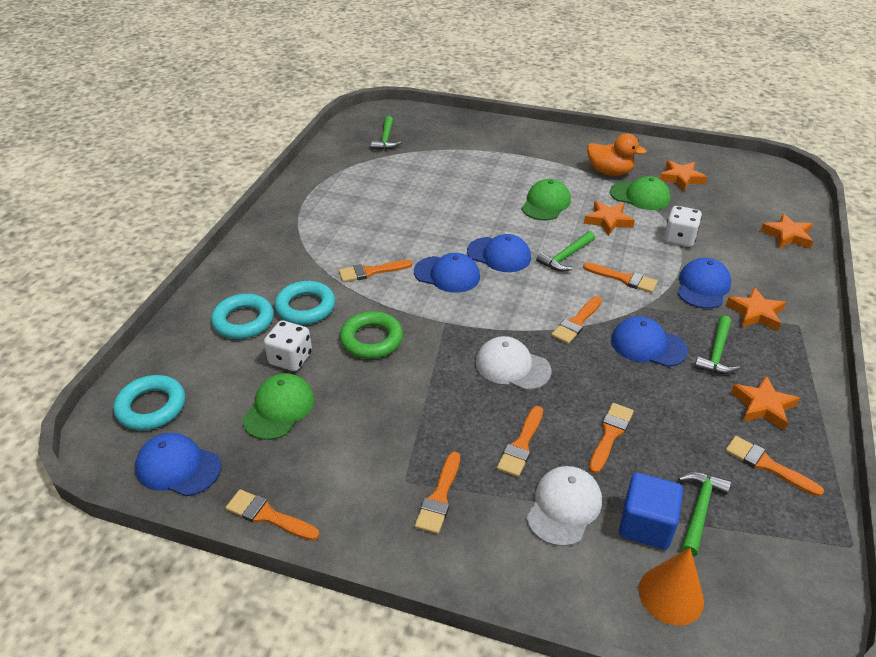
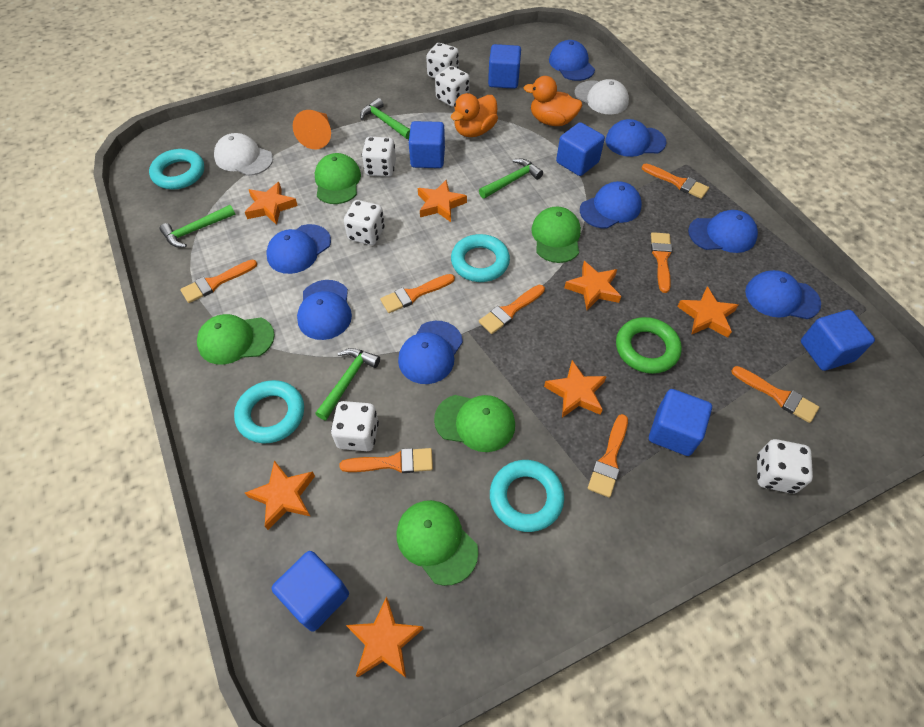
blue cap: [135,433,221,496] [414,253,480,293] [467,234,531,272] [611,316,688,367] [678,258,731,309] = 5 -> [266,224,331,274] [297,280,352,340] [398,321,463,384] [549,40,595,81] [580,181,642,229] [606,119,666,157] [688,210,758,253] [745,270,821,319] = 8
blue cube: [619,473,683,550] = 1 -> [272,551,349,632] [409,121,445,168] [488,44,521,89] [556,122,605,176] [649,389,712,456] [801,310,875,371] = 6
green cap: [243,373,315,440] [521,179,571,220] [610,176,670,210] = 3 -> [197,314,275,365] [315,153,361,204] [396,500,478,586] [434,395,515,452] [531,207,581,263] = 5
orange duck: [587,133,647,176] = 1 -> [451,93,498,137] [524,76,583,126] = 2
orange star: [584,201,635,236] [660,160,707,191] [726,287,786,331] [731,375,800,431] [761,213,813,249] = 5 -> [245,182,298,225] [245,460,315,530] [346,596,424,678] [418,180,467,222] [544,360,607,418] [564,261,621,310] [677,286,738,338] = 7
turquoise ring: [113,375,185,430] [211,294,274,339] [275,281,335,325] = 3 -> [149,149,204,189] [234,380,304,443] [451,234,510,282] [490,460,564,532] = 4
white dice: [264,321,312,371] [664,206,702,247] = 2 -> [331,401,379,451] [344,200,385,245] [362,137,396,177] [426,43,459,78] [435,66,470,107] [757,439,813,494] = 6

